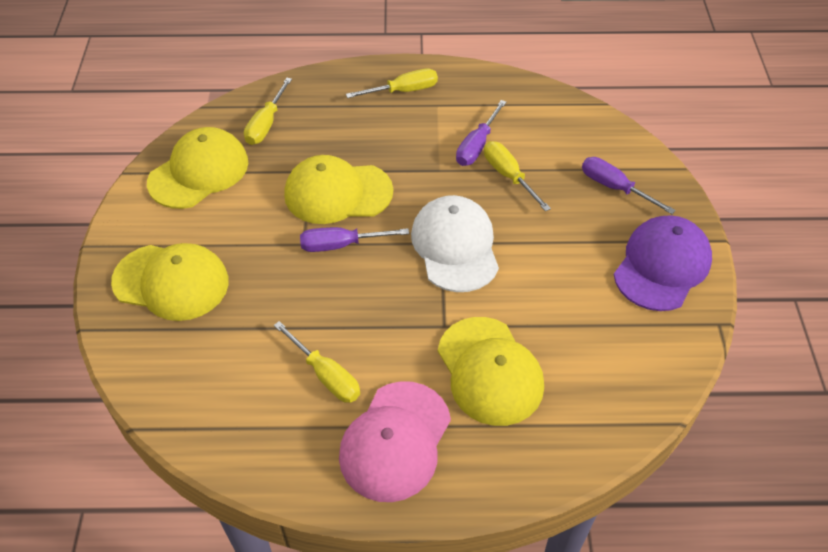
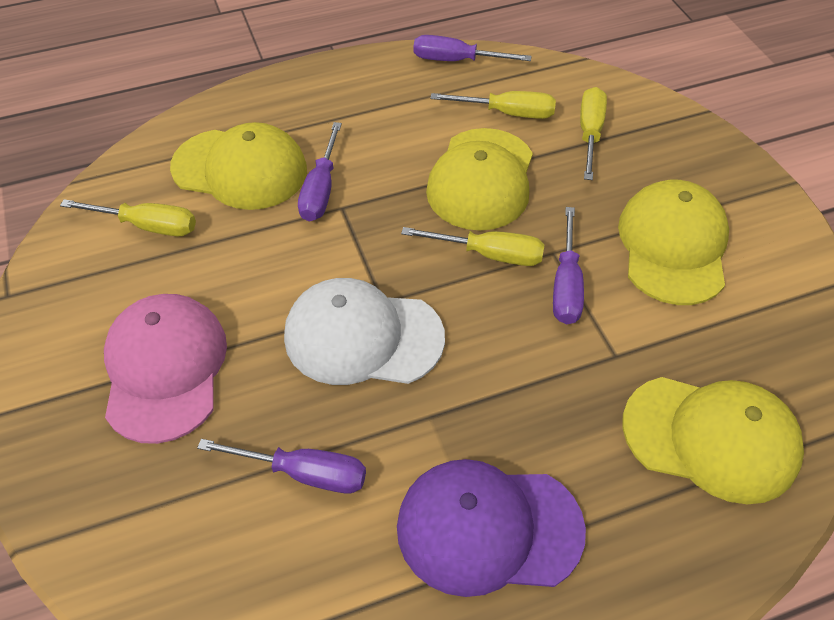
purple screwdriver: [300,227,409,252] [456,100,506,166] [582,157,676,214] = 3 -> [197,439,366,493] [298,122,342,221] [413,35,532,61] [553,207,584,324] = 4

